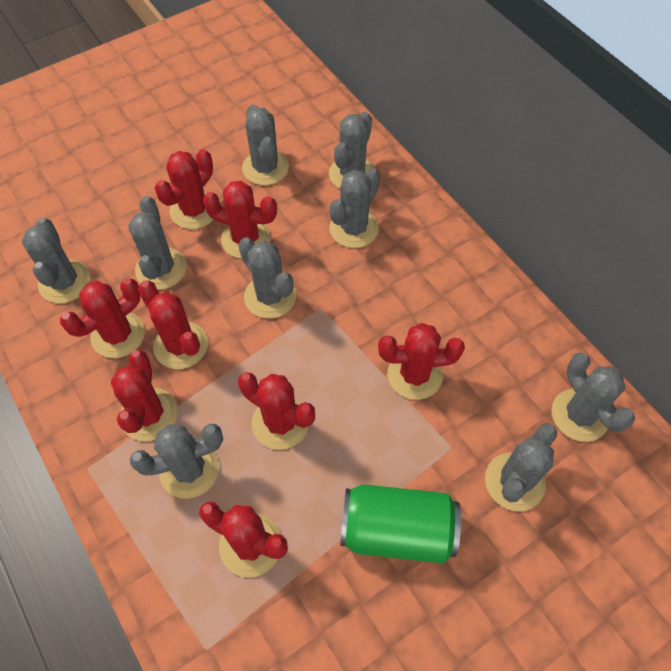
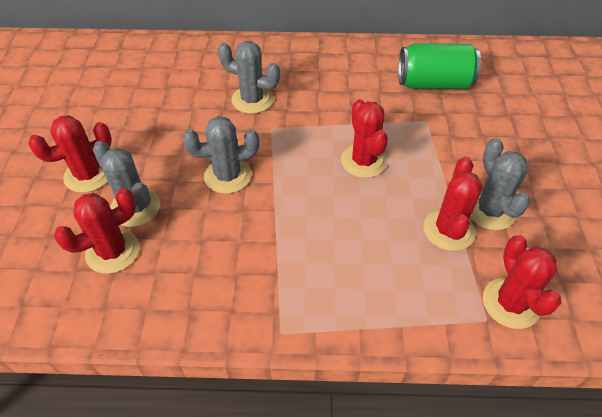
grey cactus: [22,218,91,303] [128,196,187,290] [130,424,223,499] [238,237,296,319] [242,105,289,185] [329,112,374,189] [329,168,380,248] [485,424,557,511] [551,352,635,442] = 9 -> [93,141,160,227] [182,116,260,194] [218,41,280,114] [470,138,531,230] = 4
red cactus: [60,278,145,358] [111,350,178,441] [138,280,208,369] [154,149,214,229] [199,501,288,577] [203,181,277,259] [238,372,315,450] [378,323,465,400] = 8 -> [28,115,112,193] [54,188,139,274] [341,99,388,178] [423,157,483,251] [483,235,562,329] = 5

